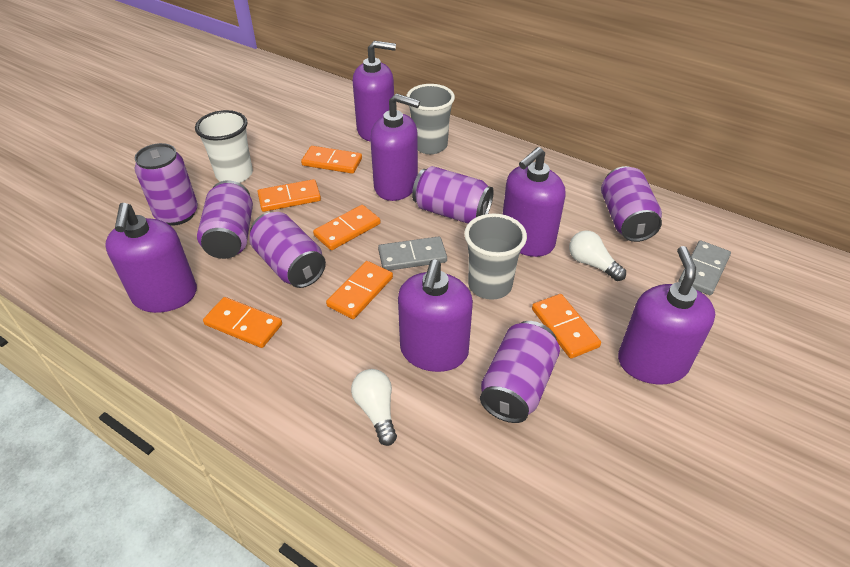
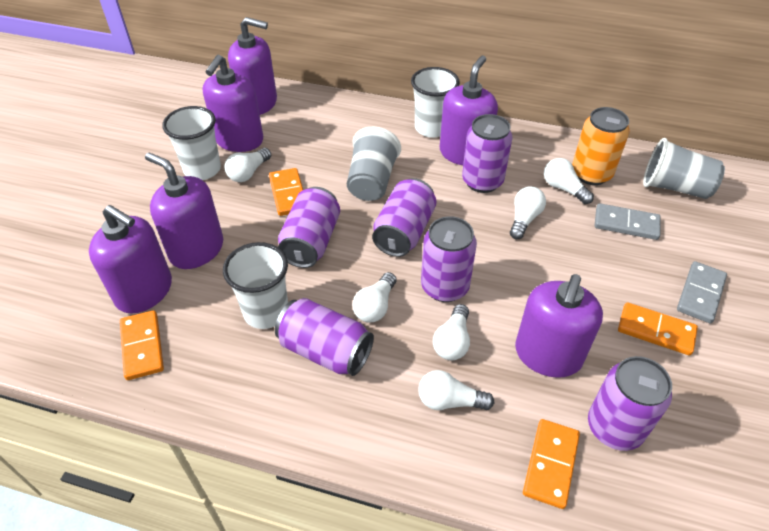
orange can: none = 0 -> [572,107,630,185] = 1
orange domino: [203,297,282,348] [258,179,321,212] [301,146,362,174] [313,205,381,250] [326,261,393,319] [532,294,601,358] = 6 -> [120,310,164,380] [269,168,303,216] [523,419,580,509] [618,302,698,356] = 4
white cup: [195,110,253,183] = 1 -> [162,106,221,180] [223,242,288,329] [411,67,460,138] = 3
white light bulb: [351,369,397,446] [569,230,626,281] = 2 -> [225,148,271,182] [352,272,397,323] [418,370,494,410] [433,304,470,360] [510,186,546,239] [544,158,594,204] = 6

